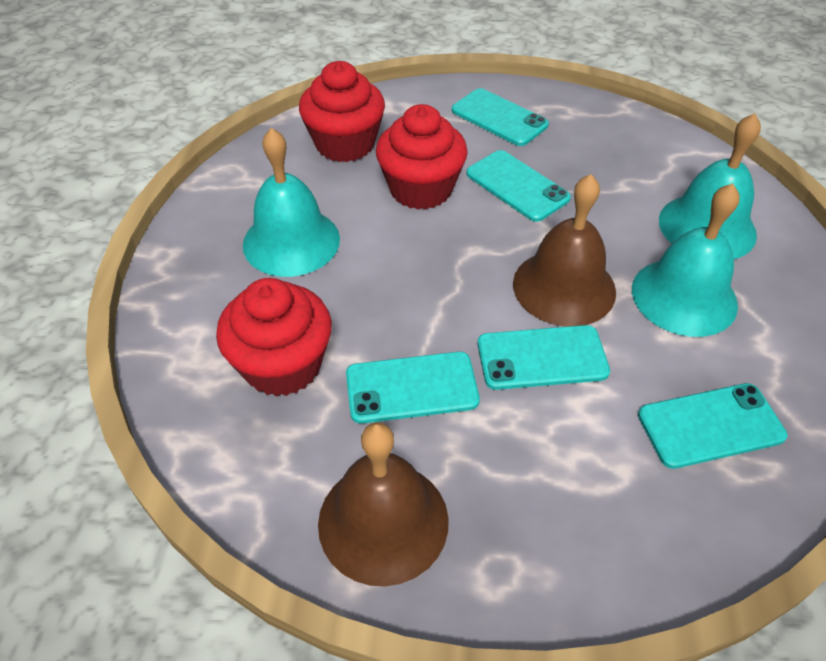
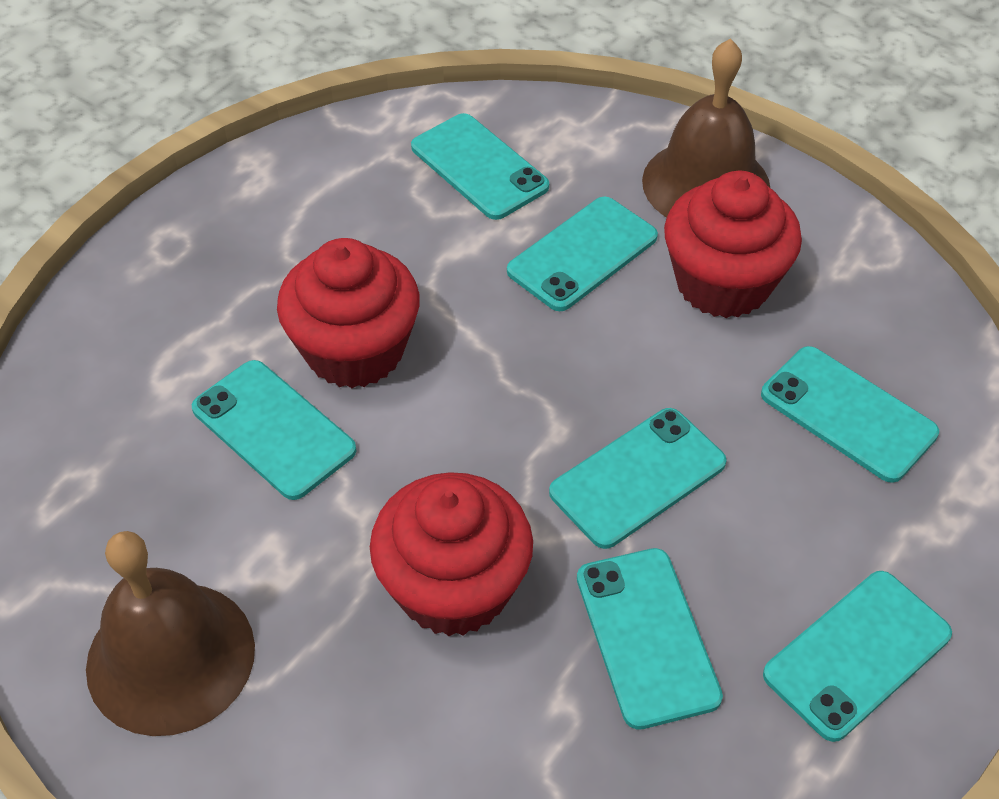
turquoise bell: [243,128,340,277] [632,183,739,337] [659,113,761,259] = 3 -> none = 0
turquoise phone: [346,352,480,424] [452,88,549,146] [466,150,571,222] [478,325,610,390] [638,383,788,469] = 5 -> [192,360,356,500] [411,113,549,220] [507,197,658,311] [549,408,727,549] [577,548,723,730] [761,346,939,483] [763,571,952,742] = 7

